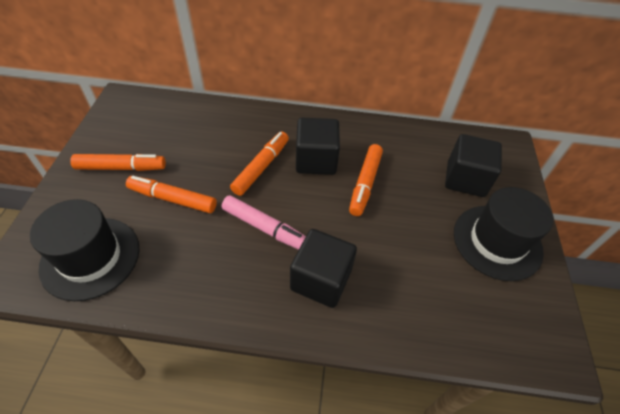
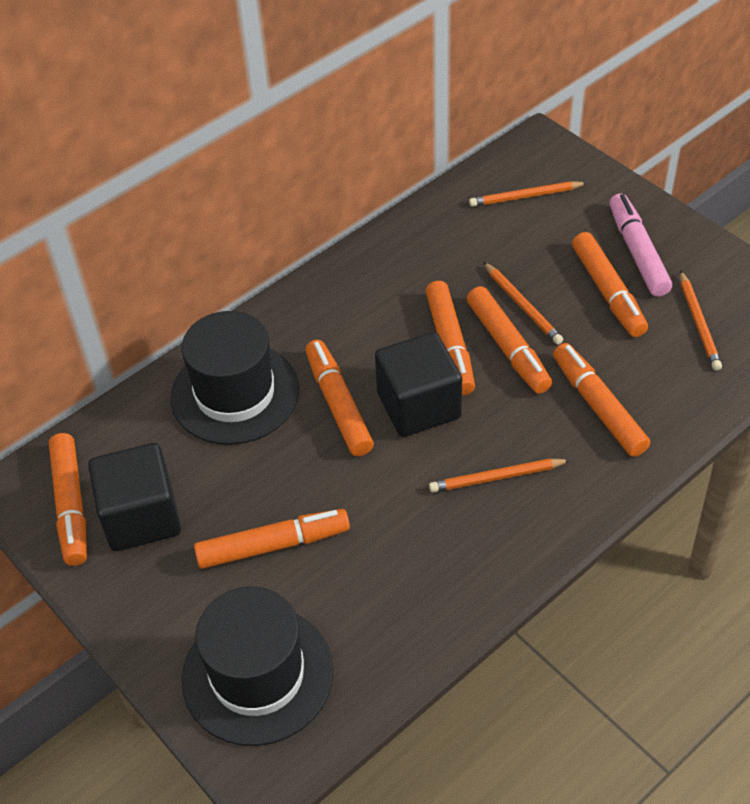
black cube: [290,229,357,308] [296,118,340,175] [445,134,502,197] = 3 -> [88,443,181,551] [375,332,462,437] = 2
orange marker: [70,154,166,171] [126,176,217,213] [230,132,289,196] [349,144,383,216] = 4 -> [49,433,87,566] [194,509,350,569] [305,340,374,456] [425,281,475,395] [467,286,552,394] [553,343,650,457] [572,232,648,337] = 7
orange pencil: none = 0 -> [429,459,570,493] [469,181,587,207] [484,262,563,345] [680,270,722,371] = 4

